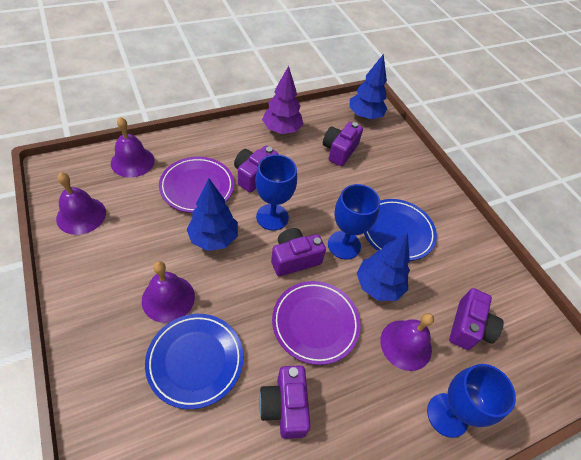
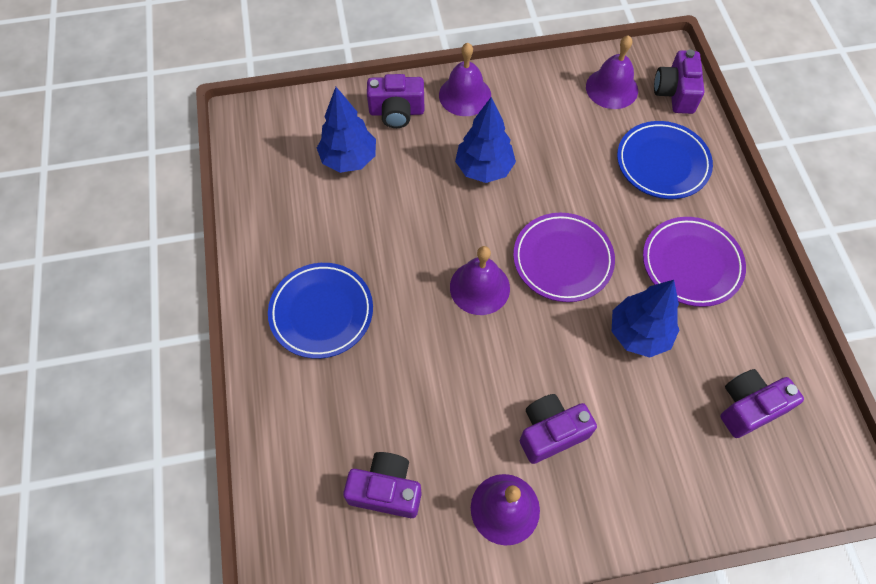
blue goblet: [255,154,297,231] [328,184,380,259] [427,364,516,438] = 3 -> none = 0
purple tree: [262,66,303,134] = 1 -> none = 0

